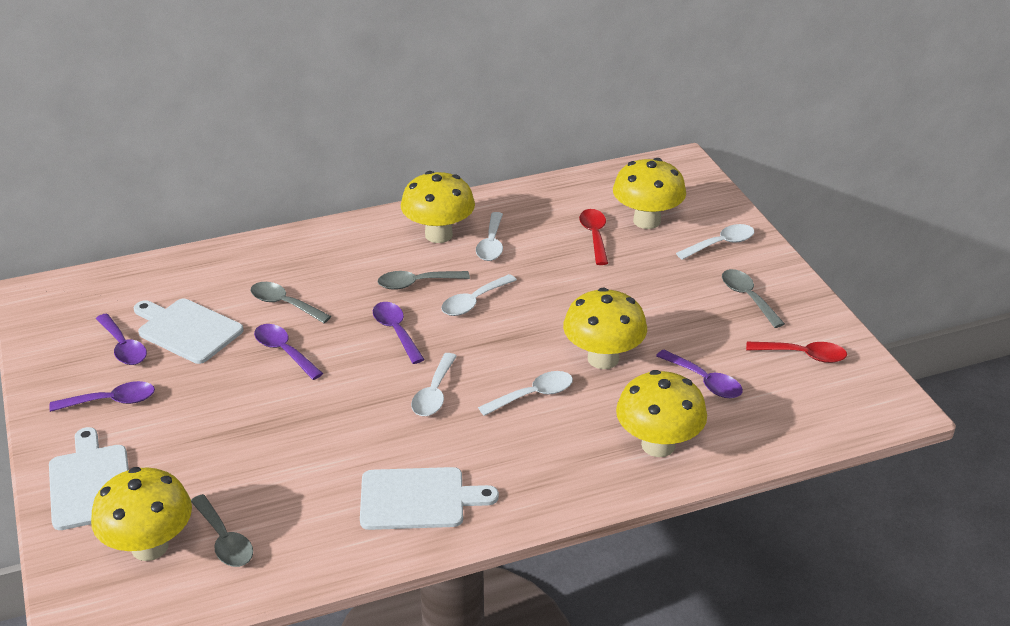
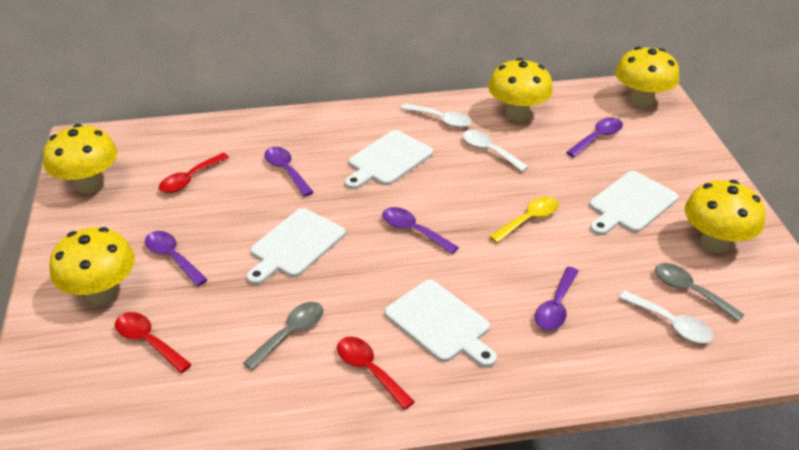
grey spoon: [191,494,253,567] [250,282,331,323] [378,271,470,290] [722,269,785,328] = 4 -> [243,302,323,370] [655,263,745,322] = 2
red spoon: [579,209,608,265] [746,342,847,363] = 2 -> [115,312,192,373] [159,153,229,193] [337,337,415,410] = 3
white cutting board: [49,427,129,530] [134,299,244,364] [360,467,499,530] = 3 -> [247,208,345,285] [345,130,433,189] [385,280,497,368] [589,171,679,235] = 4
white spoon: [411,353,457,416] [441,274,517,316] [476,212,503,261] [478,371,573,416] [676,224,754,260] = 5 -> [401,103,472,128] [462,130,529,172] [619,291,714,343] = 3
yellow spoon: none = 0 -> [489,196,559,243] = 1

